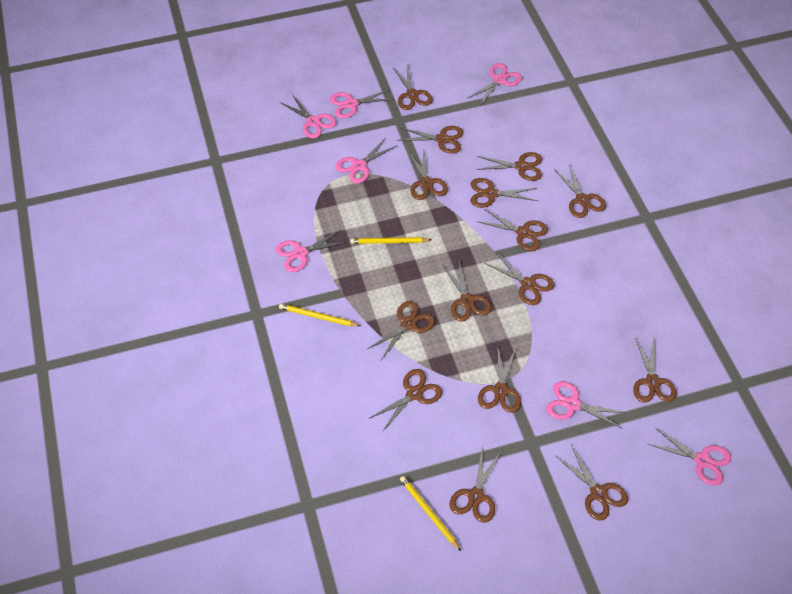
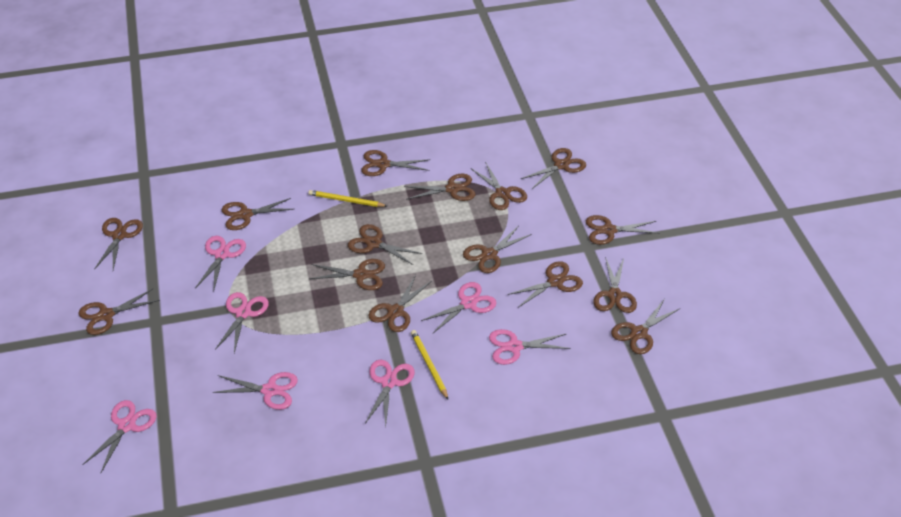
yellow pencil: [279,304,360,326] [350,237,432,244] [400,476,461,551] = 3 -> [308,190,387,207] [411,330,448,400] = 2

